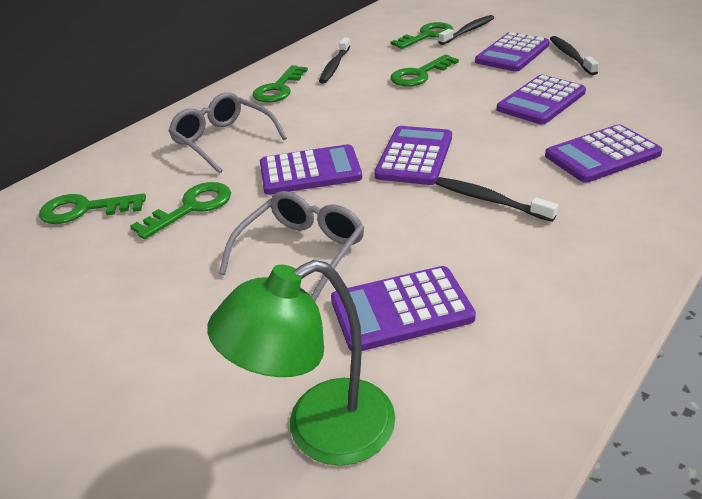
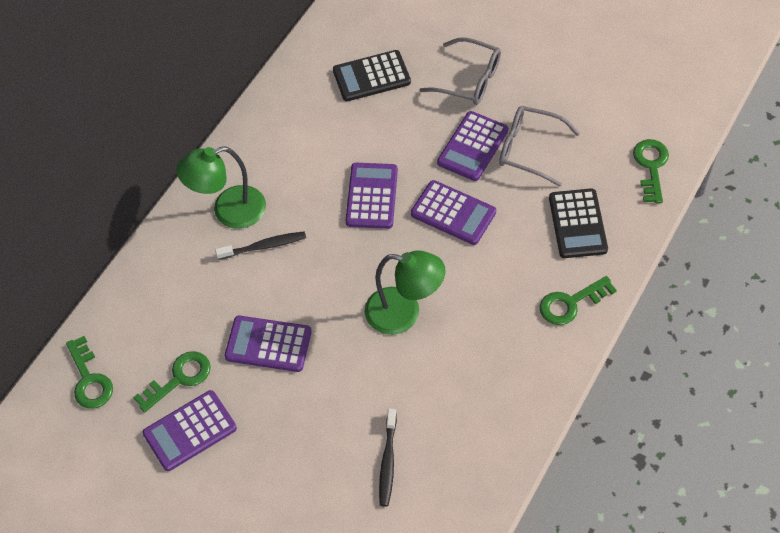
black calculator: none = 0 -> [333,50,411,101] [549,188,608,258] = 2
black toothbrush: [319,37,350,84] [436,177,558,222] [438,15,494,45] [550,36,599,75] = 4 -> [215,231,306,260] [379,408,397,507] = 2
green key: [39,193,146,224] [130,182,231,239] [252,65,308,102] [391,22,453,49] [391,55,459,87] = 5 -> [66,336,113,408] [133,351,211,413] [539,276,617,325] [633,139,669,203] = 4
green lamp: [207,260,395,466] = 1 -> [176,146,266,229] [365,250,446,335] = 2
purple calculator: [260,144,362,195] [331,266,476,351] [374,126,452,185] [475,32,550,72] [497,75,586,125] [545,124,662,183] = 6 -> [142,390,237,471] [225,316,312,372] [346,163,398,229] [411,180,496,245] [437,111,508,181] = 5

